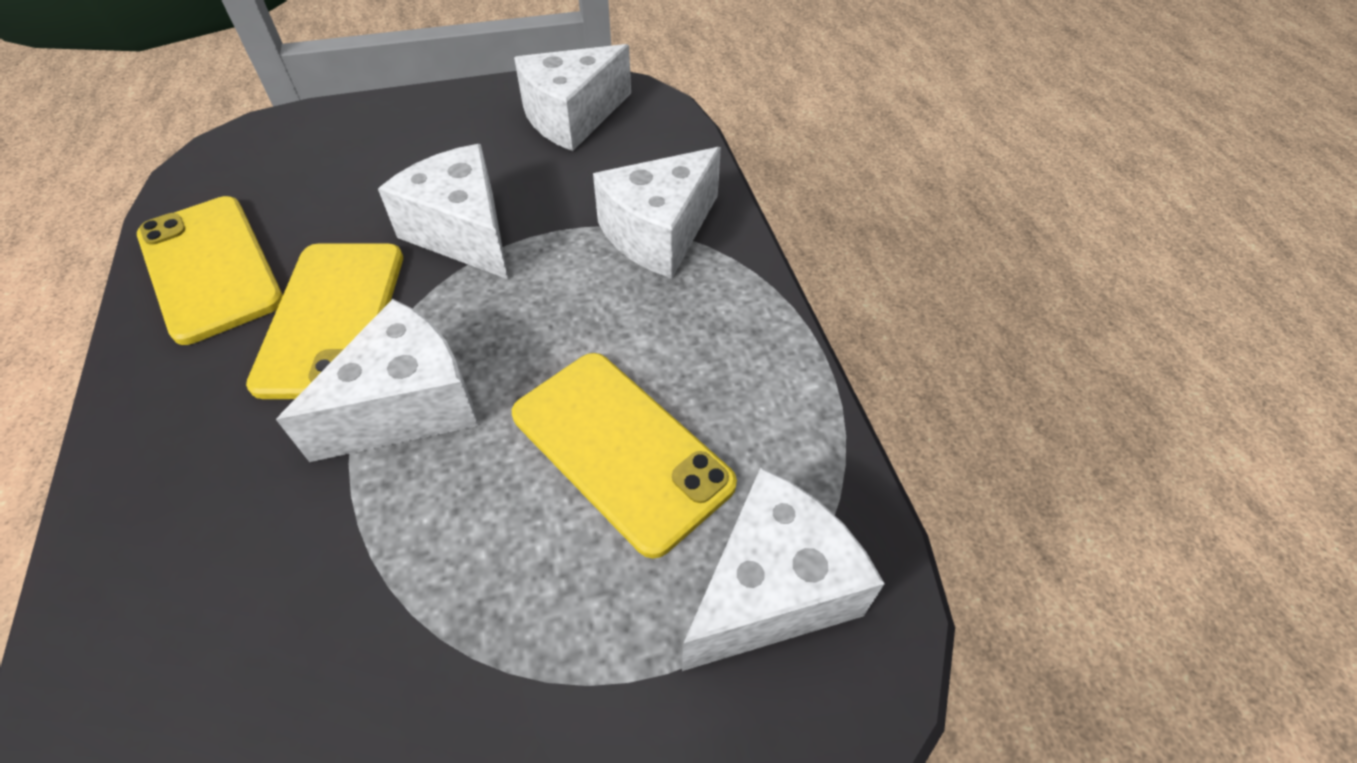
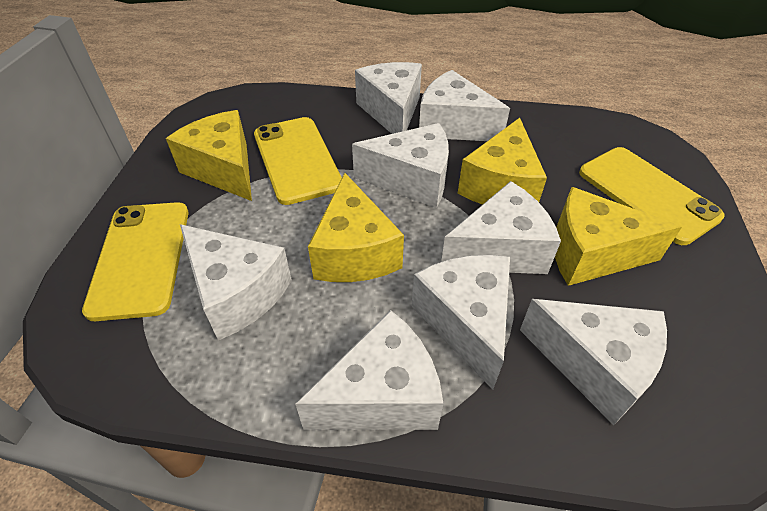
white cheese: [276,299,478,462] [378,144,508,279] [514,44,631,151] [593,147,721,278] [682,467,885,671] = 5 -> [180,224,292,340] [295,310,444,430] [352,123,449,208] [355,62,422,134] [412,255,510,389] [419,70,510,141] [441,181,561,274] [520,299,667,425] = 8
yellow cheese: none = 0 -> [166,110,252,201] [308,173,404,282] [458,118,547,205] [555,187,682,286] = 4

